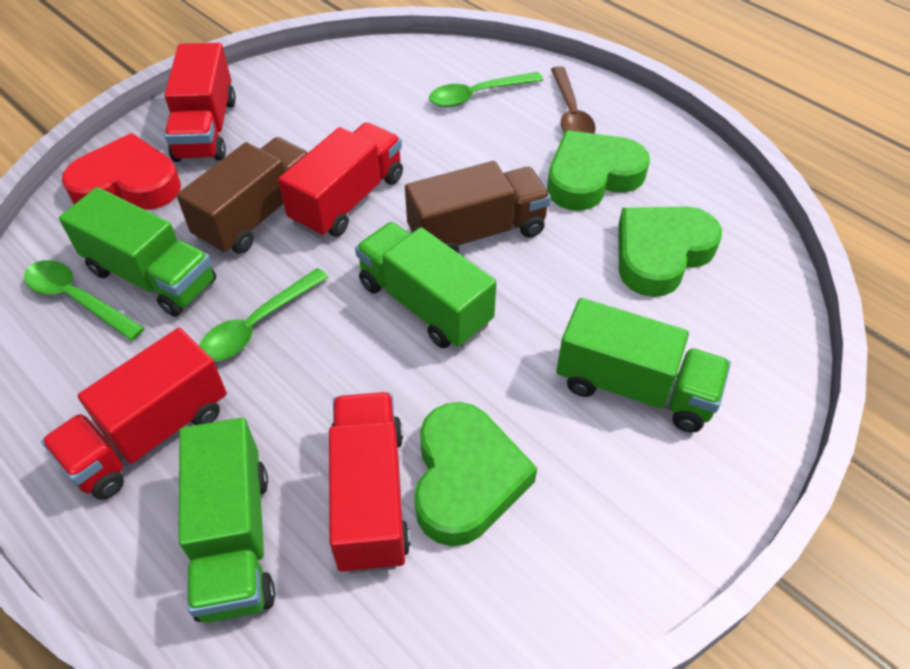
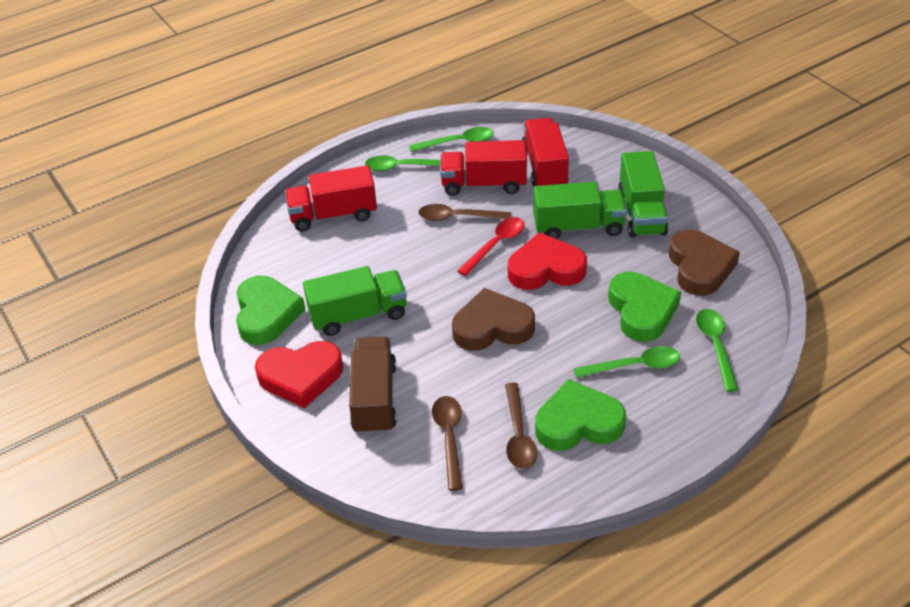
brown heart: none = 0 -> [452,288,535,351] [669,229,740,296] = 2
brown spoon: [551,66,596,134] = 1 -> [419,204,511,221] [432,396,463,491] [505,382,537,469] = 3
brown truck: [177,137,308,255] [405,161,551,253] = 2 -> [349,336,397,435] = 1
green spoon: [24,260,145,340] [199,268,328,362] [429,72,543,107] = 3 -> [365,155,440,171] [409,127,494,152] [574,346,680,378] [696,309,739,392] = 4
green truck: [59,187,216,317] [178,418,275,623] [355,222,497,349] [556,298,731,432] = 4 -> [303,266,407,336] [533,182,627,239] [618,151,668,238] = 3
red heart: [62,133,181,210] = 1 -> [255,341,343,408] [508,232,587,290] = 2
red spoon: none = 0 -> [457,217,524,276] = 1
red truck: [41,328,227,500] [164,43,236,162] [278,122,403,238] [329,392,410,573] = 4 -> [285,165,377,231] [440,140,527,196] [522,118,569,187] = 3

